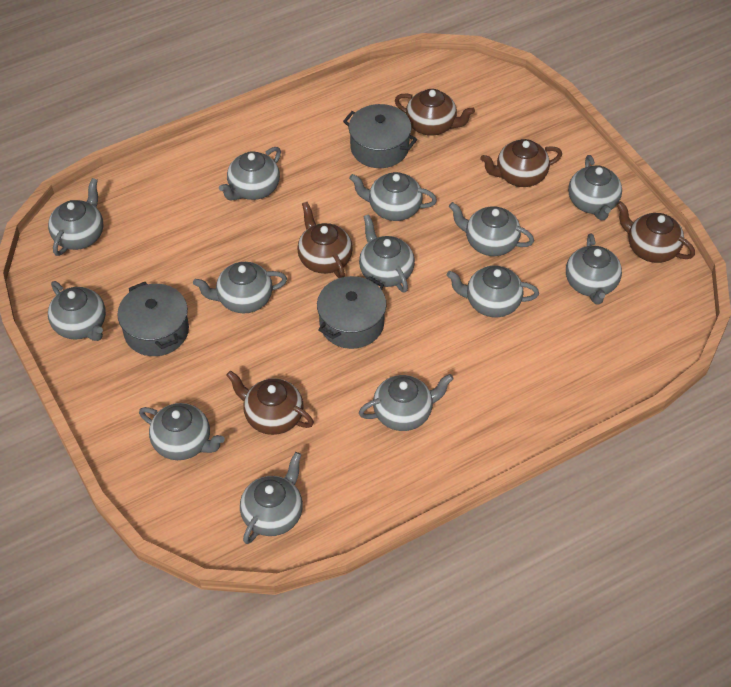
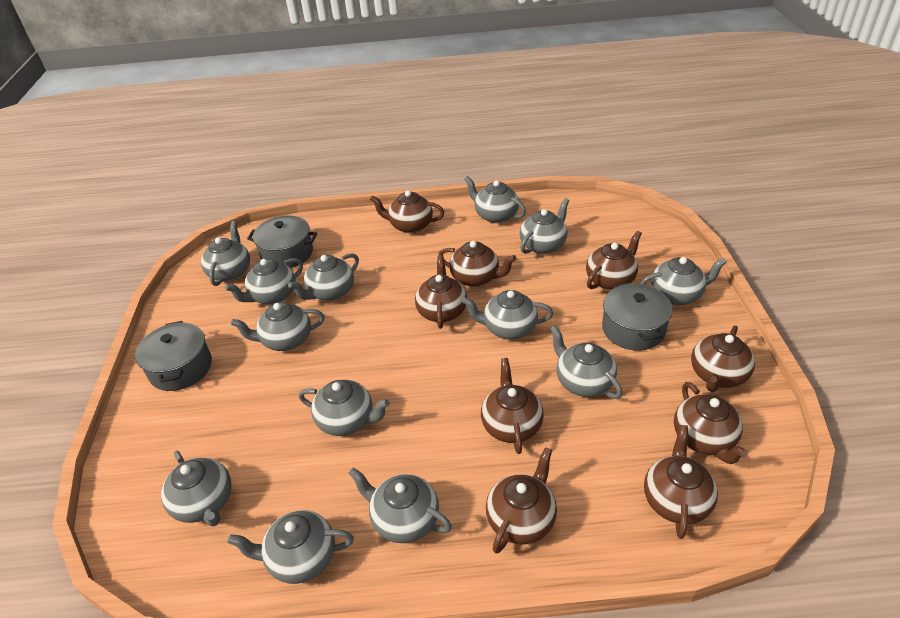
brown teapot: [226,371,314,435] [297,202,353,278] [395,89,475,136] [480,139,562,187] [616,201,695,263] = 5 -> [370,190,444,233] [415,255,467,329] [439,241,516,287] [481,358,544,454] [486,447,557,554] [586,231,642,290] [644,425,718,539] [674,382,748,464] [691,325,755,392] = 9

